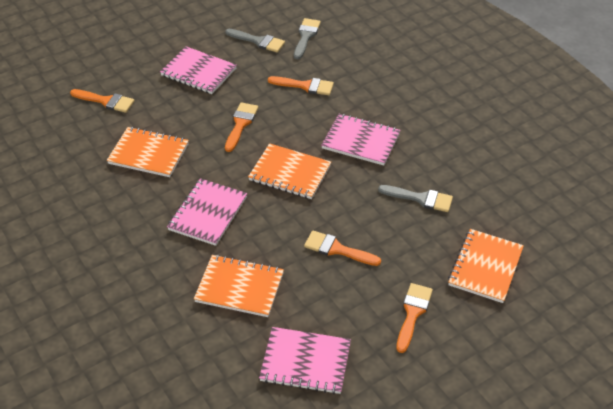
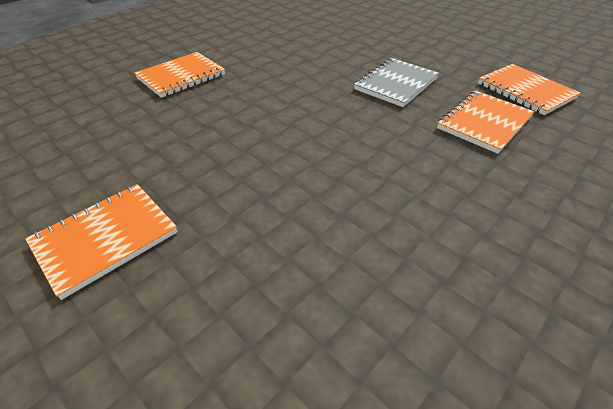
grey brush: [225,29,285,52] [294,18,321,59] [378,185,453,212] = 3 -> none = 0
grey notebook: none = 0 -> [354,58,439,107] = 1
orange brush: [70,89,135,113] [225,102,258,152] [268,76,334,95] [304,230,381,266] [396,283,433,353] = 5 -> none = 0
pink notebook: [160,46,237,94] [167,178,247,246] [259,327,351,394] [321,114,400,166] = 4 -> none = 0

